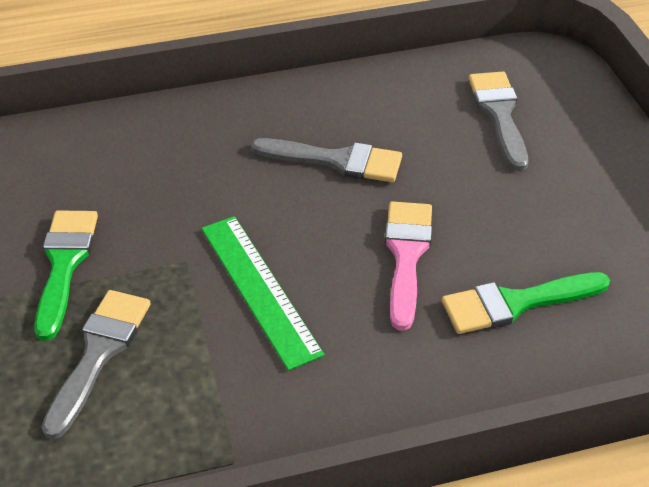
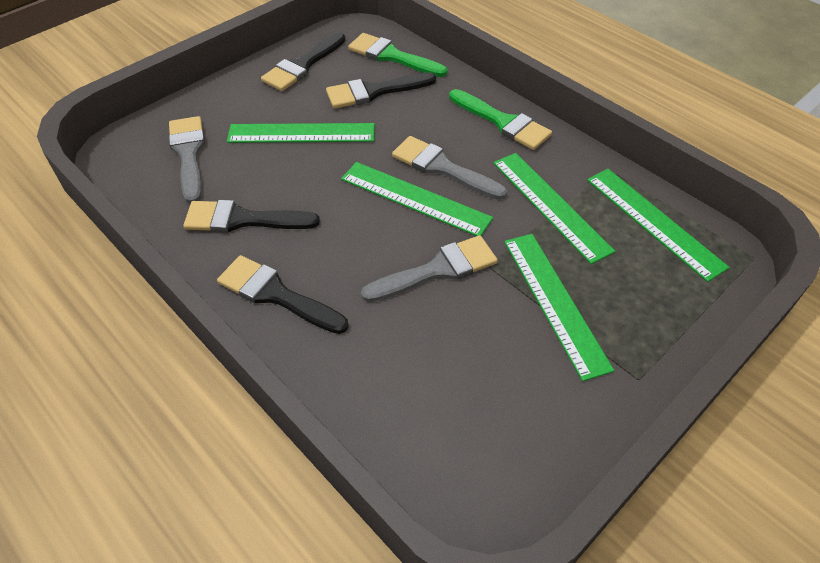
black brush: none = 0 -> [183,200,320,233] [217,255,349,334] [261,33,346,91] [326,73,436,108] = 4
green ruler: [202,216,325,371] = 1 -> [227,123,375,143] [341,162,493,236] [493,153,615,264] [504,234,614,381] [587,169,729,282] = 5
pink brush: [385,201,432,331] = 1 -> none = 0

